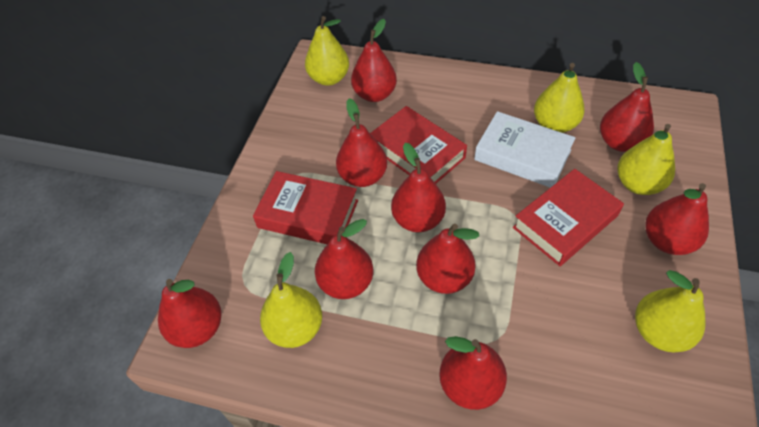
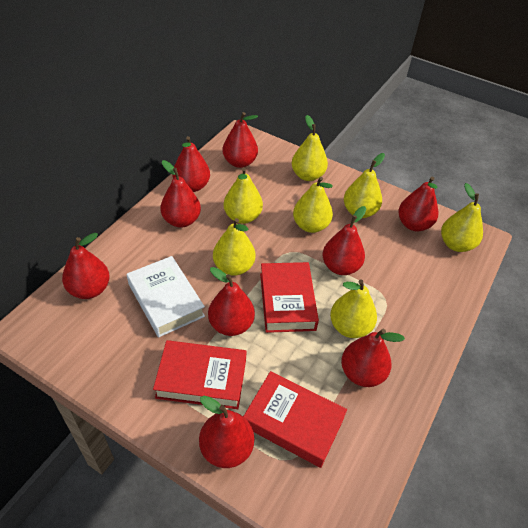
yellow pear: [260,252,322,348] [305,16,349,86] [534,63,585,133] [617,124,675,195] [635,270,706,353] = 5 -> [213,218,255,276] [224,168,263,224] [292,115,328,181] [293,177,333,233] [330,279,377,338] [344,153,385,218] [441,183,483,252] = 7

